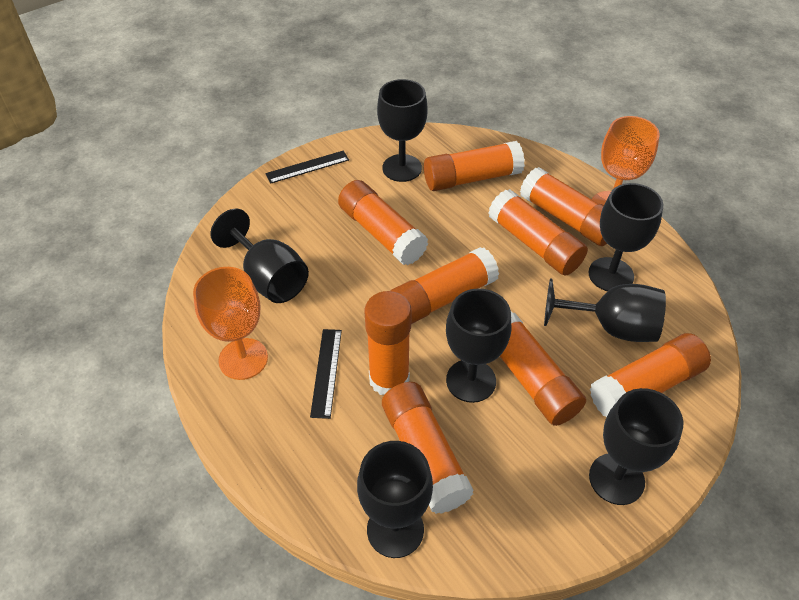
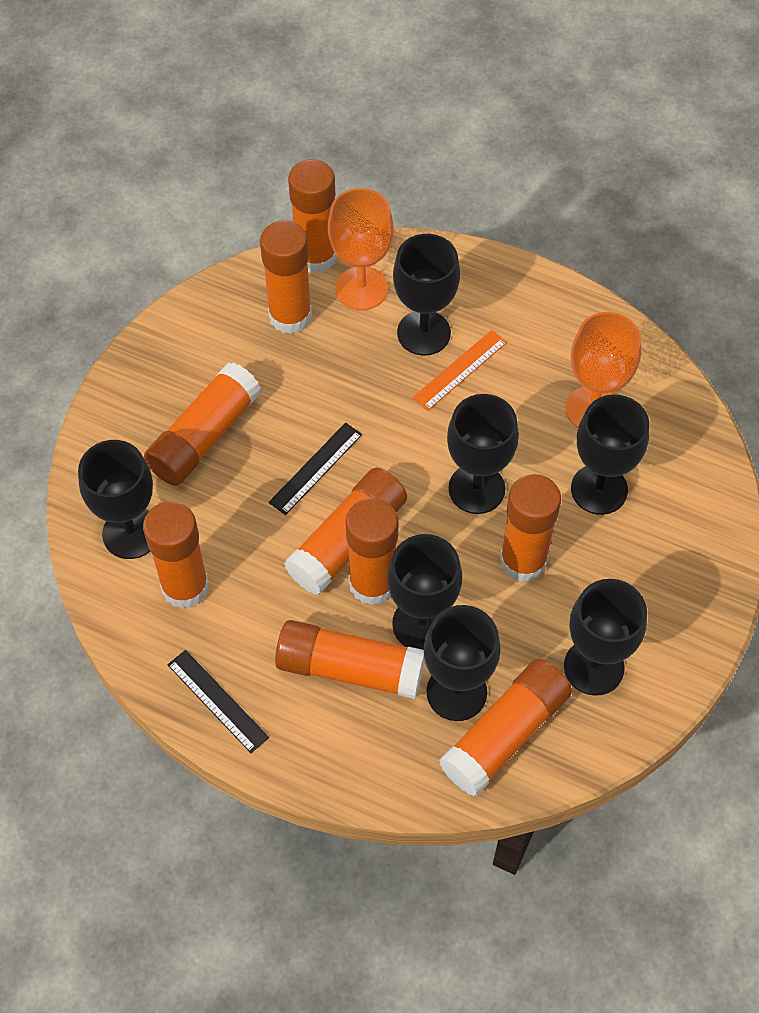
orange ruler: none = 0 -> [412,330,507,411] = 1

